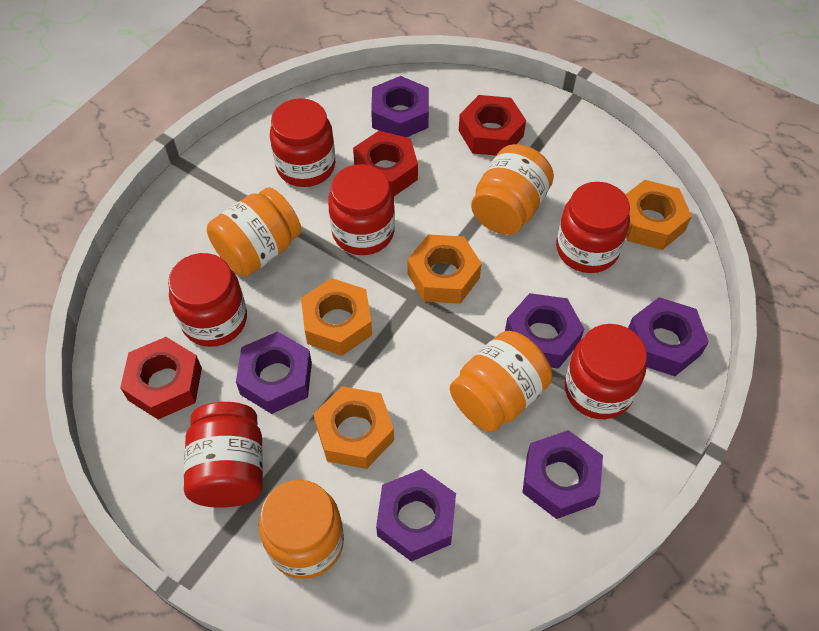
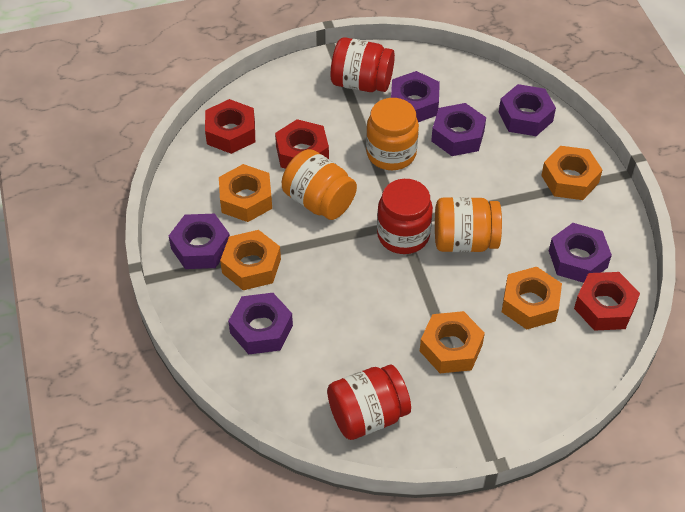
orange jar: [207,187,301,277] [259,480,344,579] [450,331,552,432] [471,144,554,235] = 4 -> [282,149,357,220] [366,98,419,170] [435,197,502,252] = 3
orange nut: [301,278,372,356] [314,386,394,469] [408,234,482,304] [625,180,692,250] = 4 -> [219,164,272,222] [220,230,281,290] [420,311,485,373] [502,267,562,330] [541,146,602,200] = 5
red jar: [168,253,247,347] [184,402,263,508] [270,98,336,187] [328,164,395,255] [556,182,630,273] [564,324,647,419] = 6 -> [327,365,411,440] [331,37,395,92] [377,179,433,254] = 3

